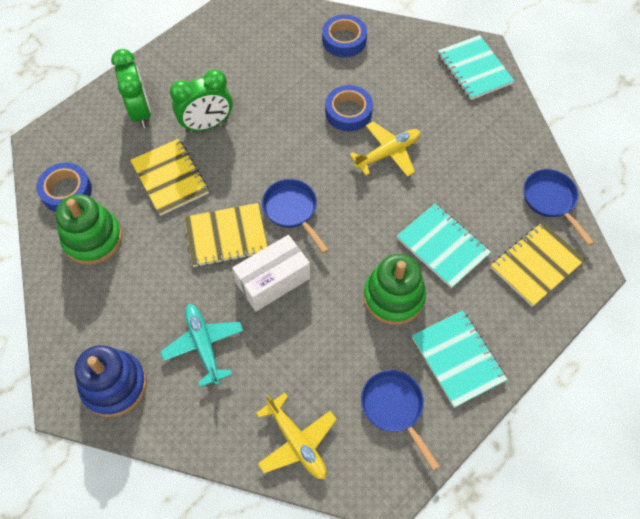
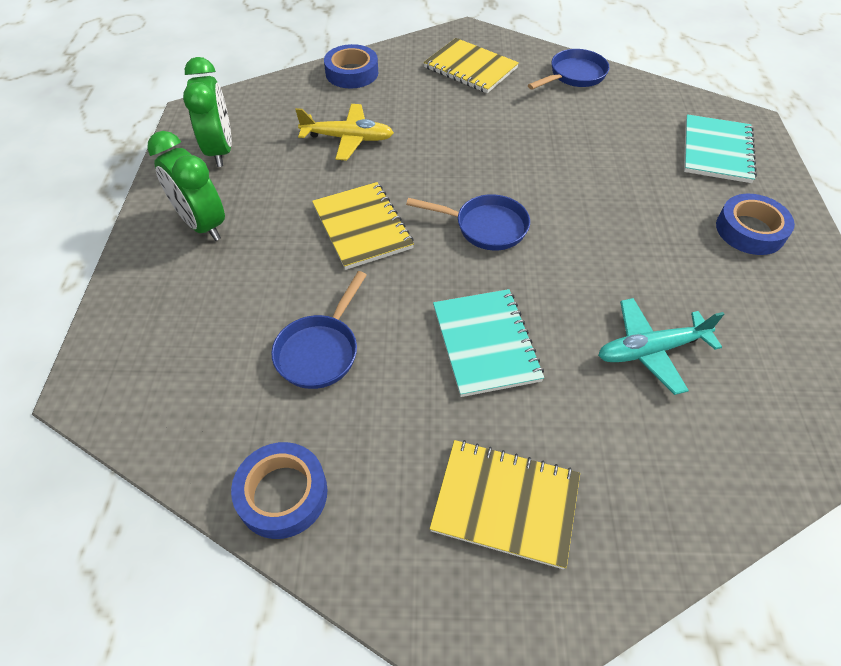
blue stacking toy: [74,345,147,417] = 1 -> none = 0
green stacking toy: [56,194,122,265] [364,254,426,325] = 2 -> none = 0
turquoise notebook: [397,204,491,288] [412,310,507,408] [438,35,514,100] = 3 -> [433,289,544,397] [684,114,757,183] = 2
white box: [232,235,310,311] = 1 -> none = 0
yellow plane: [256,393,337,479] [349,122,420,177] = 2 -> [295,104,394,161] = 1

